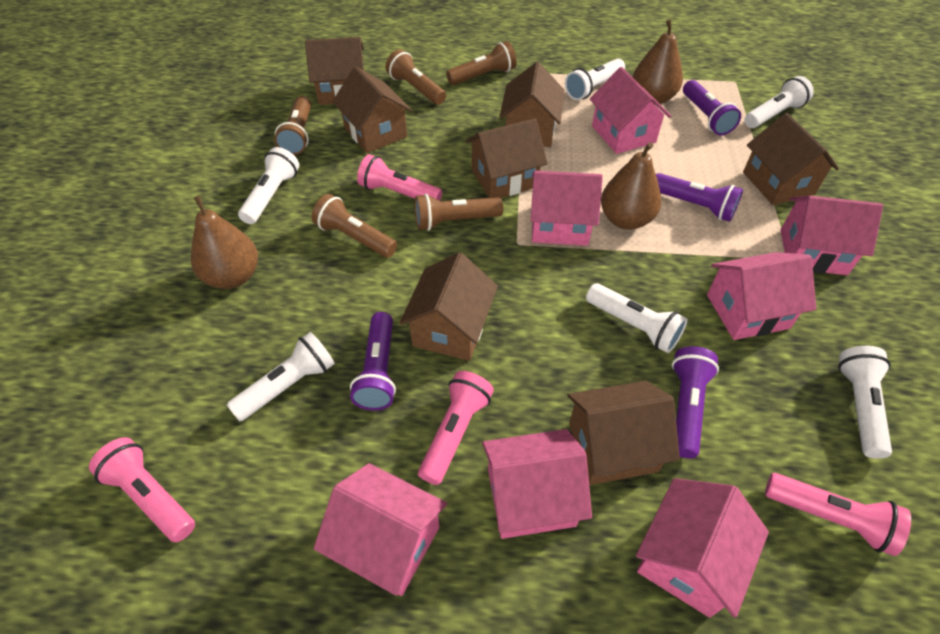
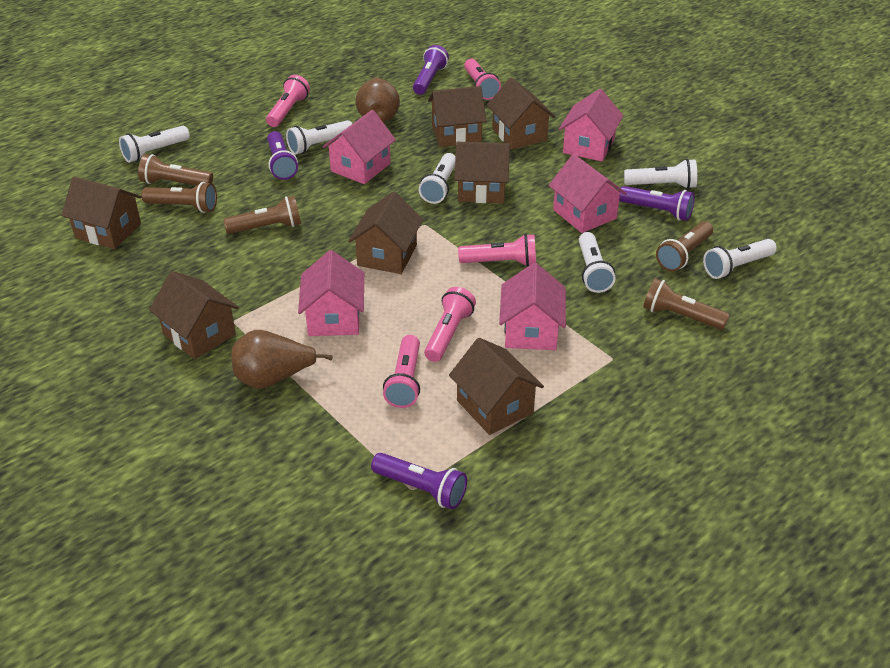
brown pear: [191,196,258,289] [601,142,662,230] [633,19,683,105] = 3 -> [232,330,333,389] [356,77,400,122] = 2
pink flashlight: [89,437,195,542] [357,154,442,201] [418,371,494,485] [765,473,911,556] = 4 -> [266,75,310,127] [383,335,420,408] [424,287,476,362] [458,234,536,267] [464,59,501,100] = 5
pink house: [314,463,447,596] [482,429,592,539] [531,171,603,246] [590,67,671,154] [636,478,769,618] [707,252,816,340] [781,196,883,275] = 7 -> [298,250,364,336] [322,110,396,184] [499,263,566,350] [548,154,627,233] [559,89,623,161] = 5

